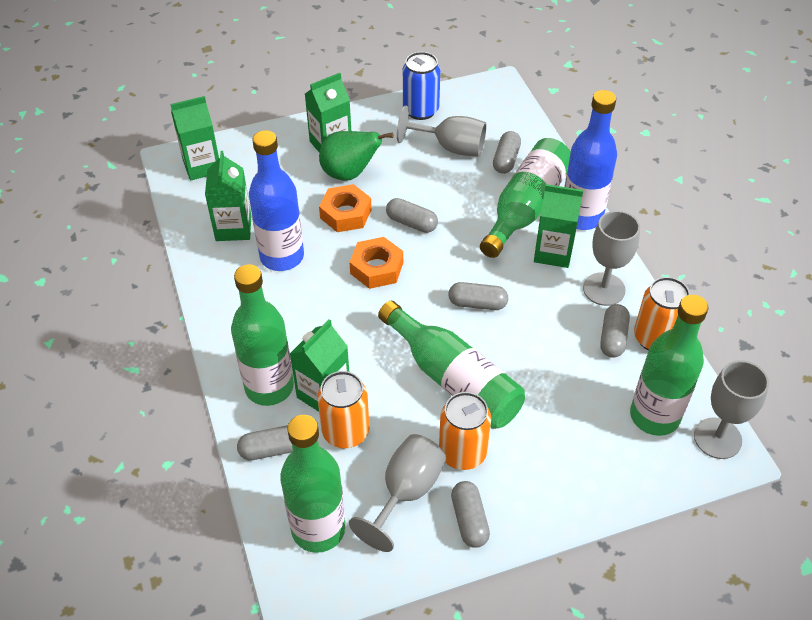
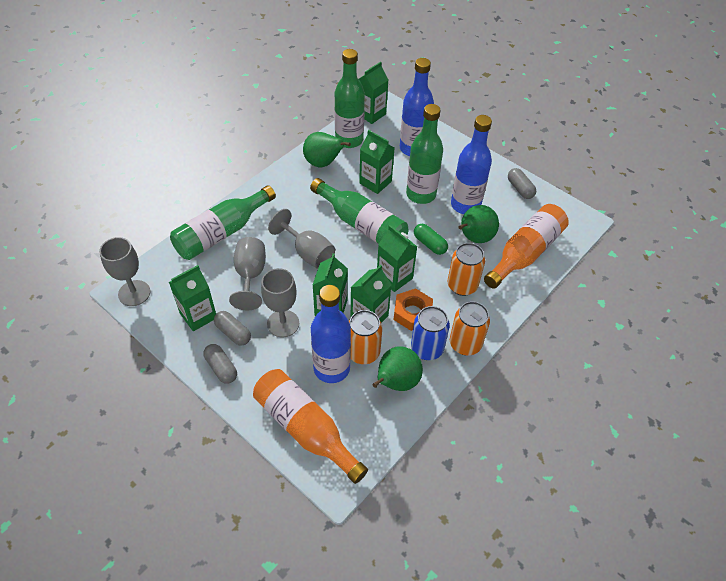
blue bottle: [249,130,304,271] [564,90,617,230] = 2 -> [311,285,351,383] [400,58,434,156] [451,115,492,214] = 3
green bottle: [231,264,294,406] [280,415,346,553] [378,301,525,429] [480,138,571,258] [630,295,709,436] = 5 -> [170,185,276,260] [310,178,409,244] [335,49,365,148] [406,104,443,204] = 4
green capsule: none = 0 -> [414,224,448,255] = 1
green carton: [171,96,219,181] [205,151,252,241] [290,319,349,412] [305,73,351,153] [534,184,583,268] = 5 -> [169,265,216,331] [313,253,348,316] [351,265,392,323] [359,62,388,124] [359,130,394,194] [377,225,417,292] = 6
green pear: [319,131,394,181] = 1 -> [303,132,351,167] [373,346,423,391] [458,205,499,243] = 3
grey capsule: [237,425,293,460] [386,198,438,233] [448,282,508,310] [451,481,490,548] [493,131,521,174] [600,304,630,358] = 6 -> [203,344,237,384] [214,311,251,346] [508,168,536,199] = 3
orange bottle: none = 0 -> [253,369,368,484] [484,204,569,289] = 2
orange nut: [319,184,372,232] [349,237,403,289] = 2 -> [394,288,433,331] = 1

